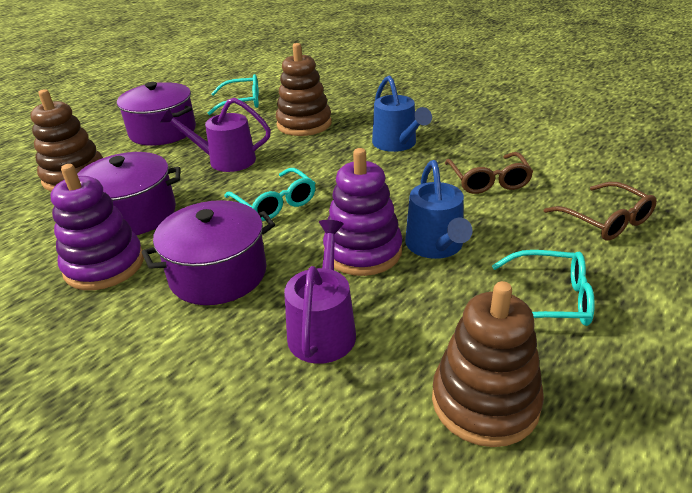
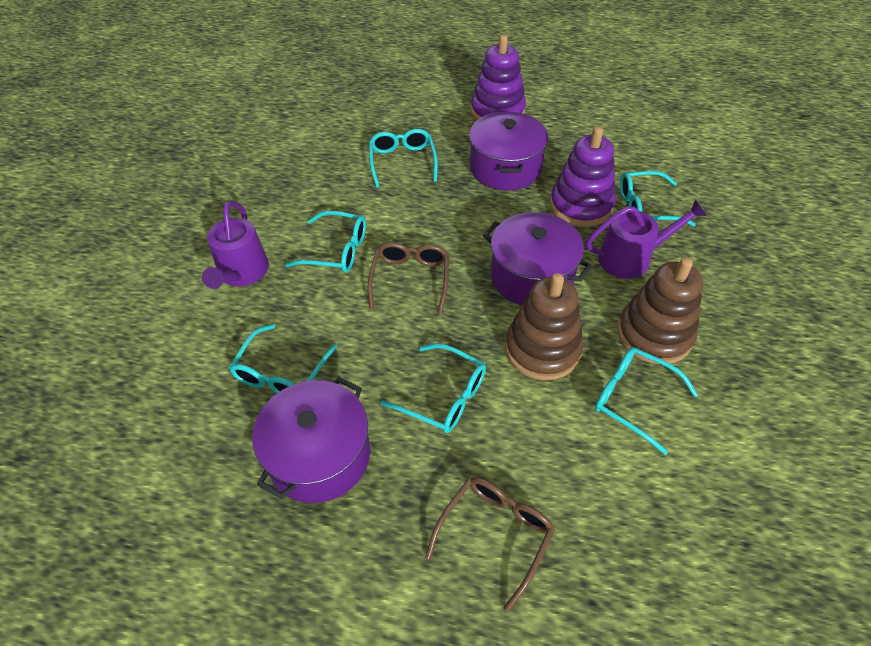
blue watering can: [372,75,432,152] [405,160,473,259] = 2 -> none = 0
brown stacking toy: [30,89,103,191] [276,43,332,136] [432,281,544,447] = 3 -> [505,273,583,380] [618,257,703,365] = 2
turquoise glasses: [208,74,259,115] [224,168,316,221] [492,250,595,326] = 3 -> [229,324,338,393] [285,211,366,273] [369,129,438,188] [381,343,486,433] [595,347,698,455] [620,171,696,226] = 6

